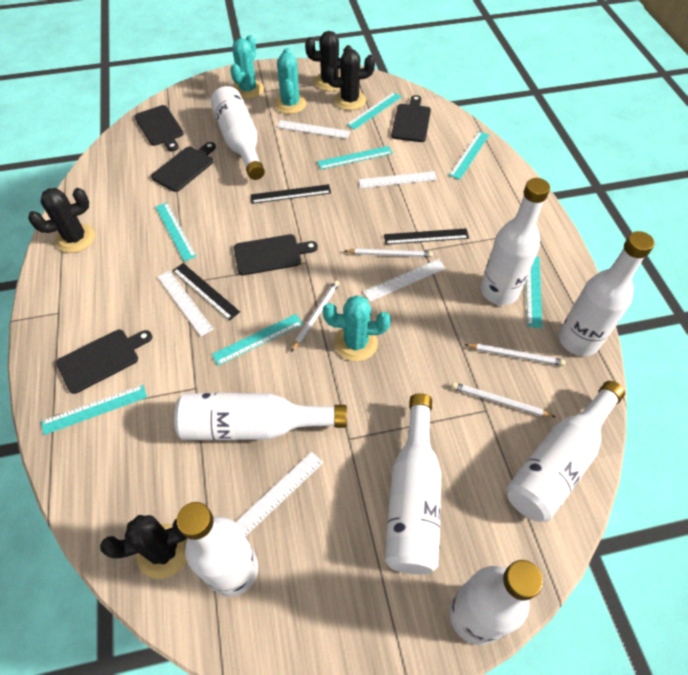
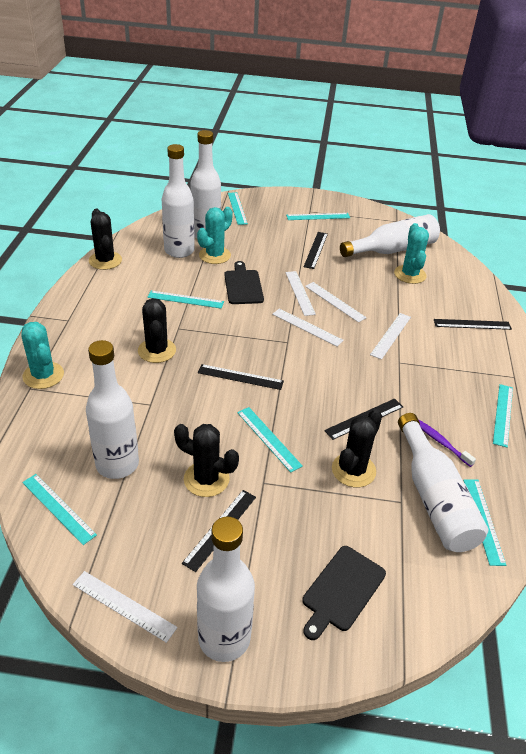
black cutting board: [56,330,152,394] [134,105,184,151] [151,142,216,192] [234,234,318,275] [391,95,431,142] = 5 -> [224,261,264,304] [303,546,386,640] = 2
black ruler: [172,263,240,321] [251,184,331,204] [384,229,469,245] = 3 -> [182,490,256,572] [198,364,284,390] [304,232,328,269] [324,398,403,440] [434,319,512,330] = 5
purple toothbrush: none = 0 -> [418,419,476,467] = 1
white bottle: [174,393,347,440] [177,502,258,597] [210,86,265,180] [385,393,442,574] [449,560,543,645] [481,178,550,305] [506,381,625,522] [559,231,655,356] = 8 -> [86,340,139,479] [162,144,195,258] [190,130,221,238] [197,516,255,662] [340,214,440,257] [398,413,488,552] = 6
white pencil: [291,280,339,352] [345,248,433,257] [451,382,555,417] [464,344,566,366] = 4 -> none = 0

